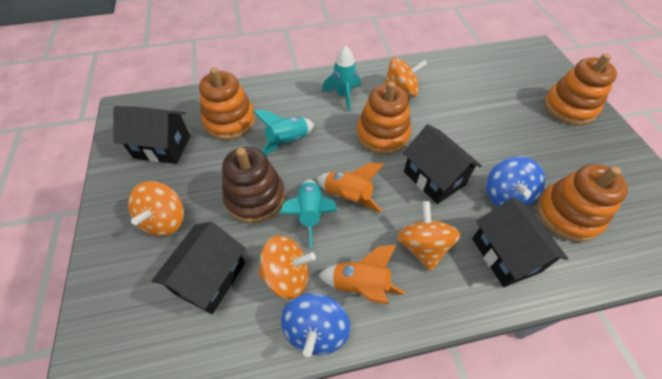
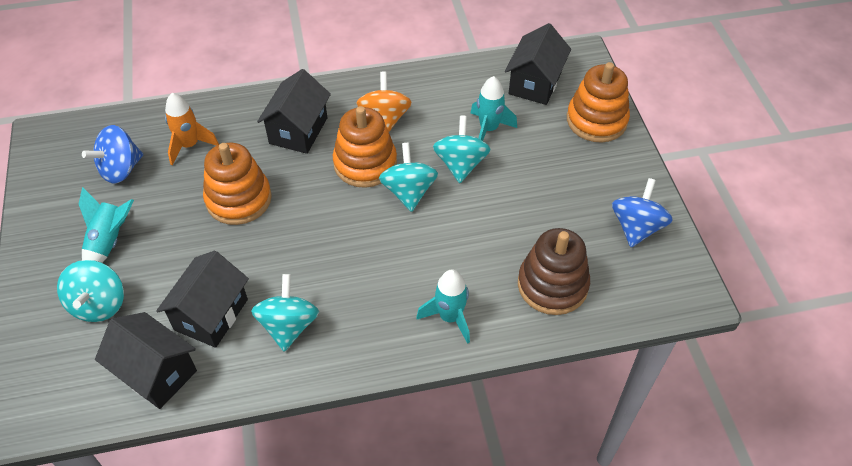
orange rocket: [317,163,384,213] [319,244,405,305] = 2 -> [165,93,219,165] = 1
orange spinning top: [128,181,184,236] [258,235,316,299] [384,58,428,97] [397,201,461,271] = 4 -> [356,72,412,132] = 1
orange stacking toy: [199,67,256,140] [356,81,411,155] [537,164,628,242] [544,53,617,125] = 4 -> [203,143,272,225] [333,106,397,188] [567,62,630,142] = 3
turquoise spinning top: none = 0 -> [57,260,124,322] [251,274,319,352] [379,143,438,212] [433,116,491,183] = 4

